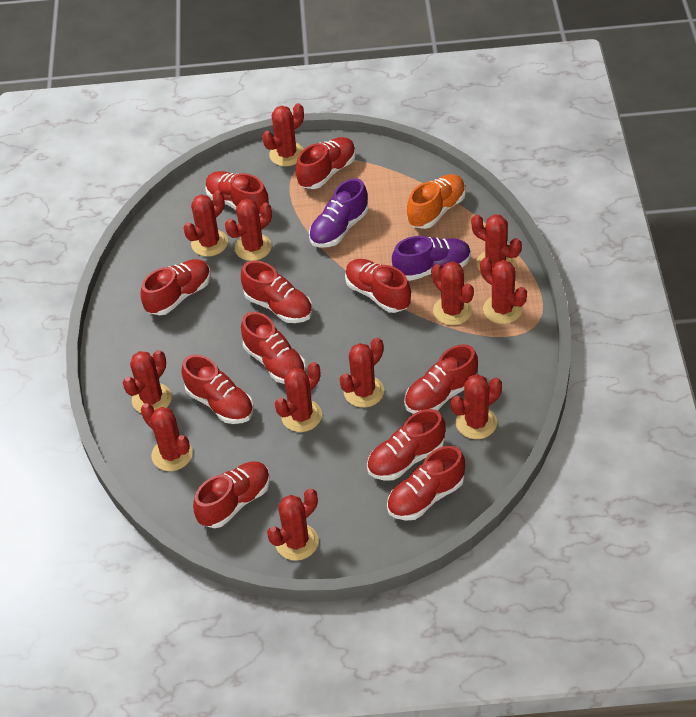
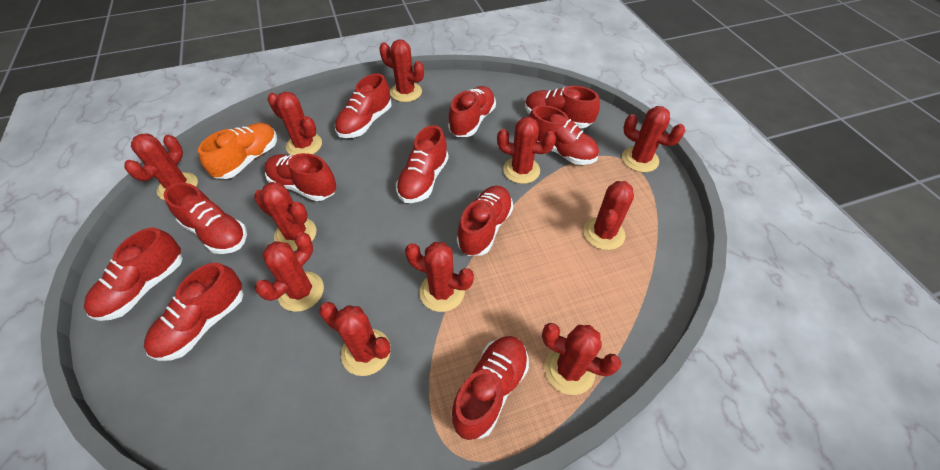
purple shoe: [309,178,368,247] [392,236,471,281] = 2 -> none = 0
red cactus: [123,350,172,413] [141,403,193,471] [183,190,228,256] [225,199,272,261] [262,103,304,166] [267,489,319,561] [275,362,322,432] [340,338,384,408] [431,262,474,325] [451,374,502,439] [471,214,522,271] [480,258,527,324] = 12 -> [124,133,198,200] [254,182,316,251] [255,232,324,312] [268,92,322,155] [319,302,391,376] [379,39,424,102] [405,242,474,312] [497,117,556,184] [542,323,621,395] [583,181,634,250] [622,106,685,172] = 11

